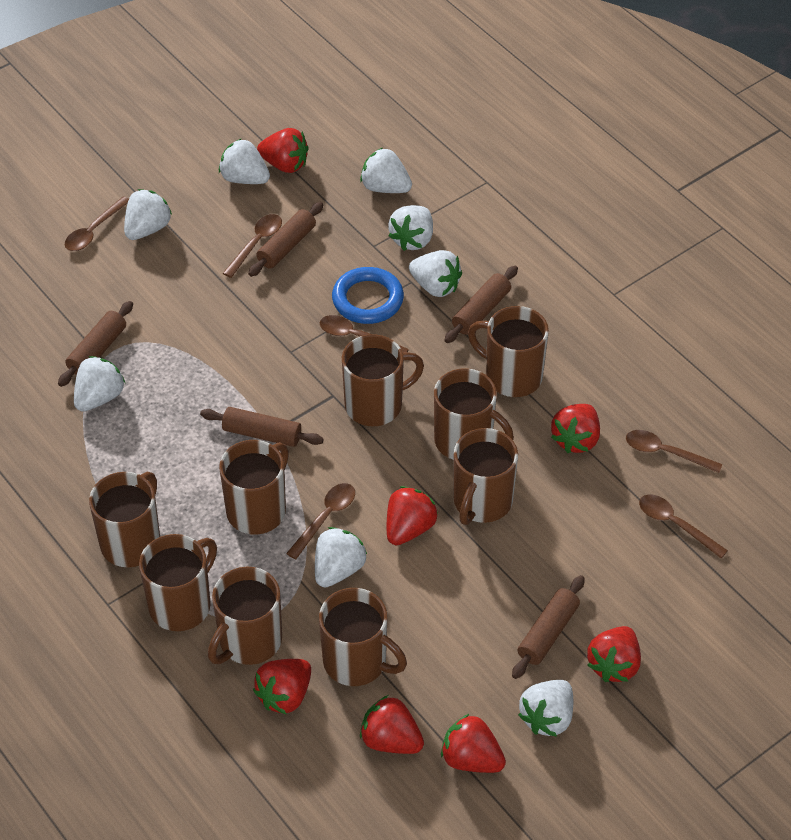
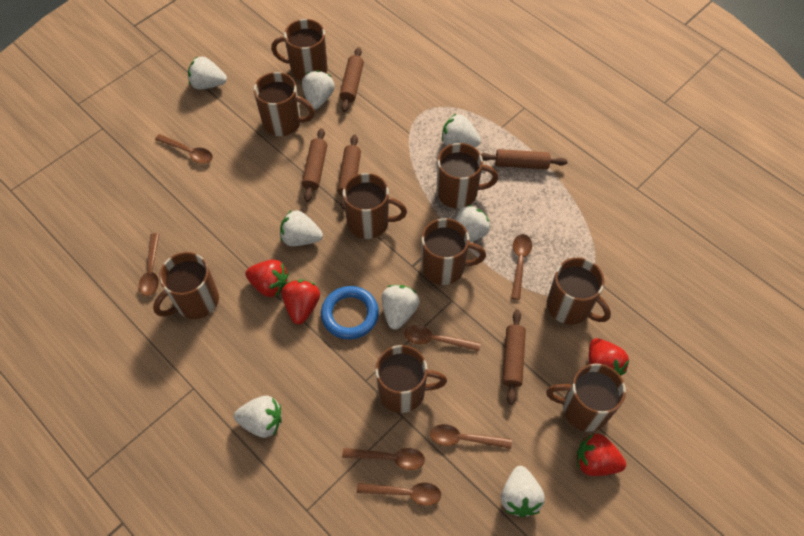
brown spoon: [65,196,129,251] [223,214,282,278] [286,483,355,559] [320,315,409,353] [626,430,723,473] [639,494,728,558] = 6 -> [139,233,159,296] [155,134,213,164] [342,448,425,470] [357,483,441,506] [404,325,481,351] [430,424,512,449] [511,234,532,300] = 7
red strawberry: [253,659,311,714] [257,128,309,173] [360,695,424,754] [387,486,438,545] [441,713,506,773] [551,404,600,453] [587,626,641,682] = 7 -> [245,259,289,297] [282,279,320,324] [577,434,626,476] [589,338,629,376] = 4

